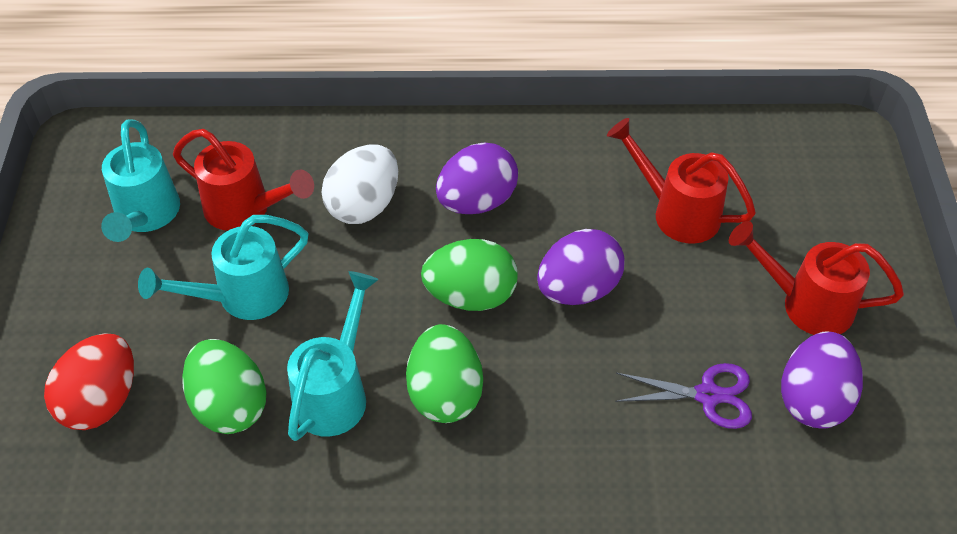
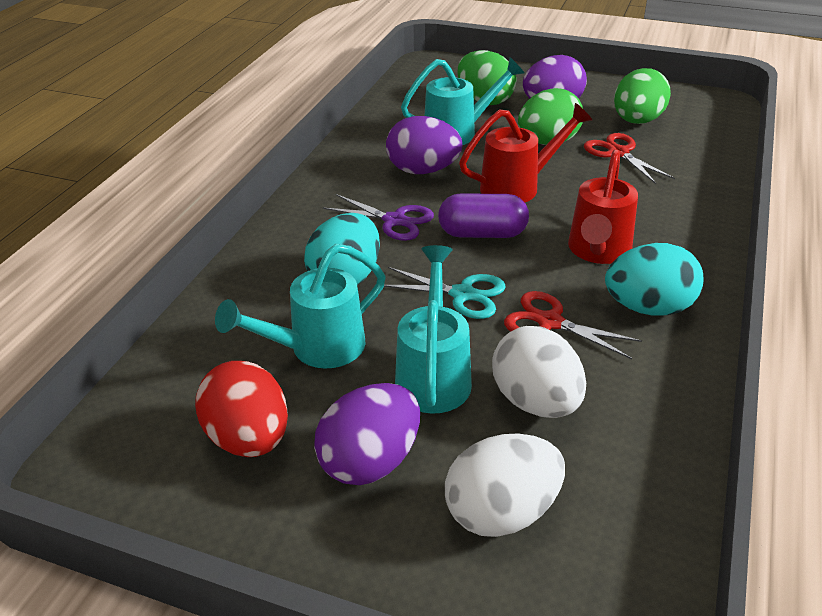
purple capsule: none = 0 -> [438,193,529,238] = 1
red scissors: none = 0 -> [504,291,642,359] [584,133,675,184] = 2
red watering can: [173,129,314,231] [607,118,756,244] [729,221,904,335] = 3 -> [459,103,592,202] [568,150,638,264] = 2
turquoise egg: none = 0 -> [304,213,380,285] [605,243,704,315] = 2
turquoise scissors: none = 0 -> [384,267,506,319] = 1
white egg: [321,145,398,224] = 1 -> [445,433,565,537] [492,326,586,418] = 2

